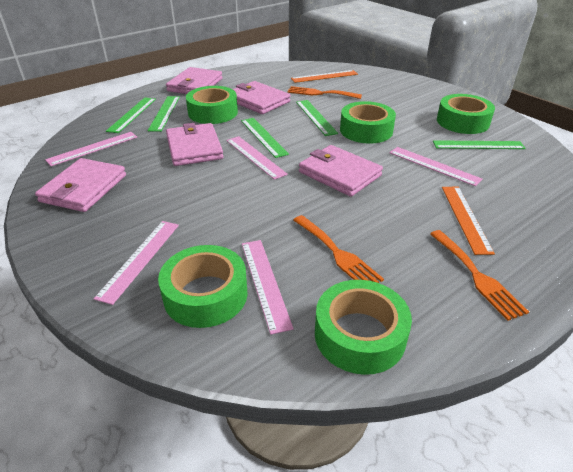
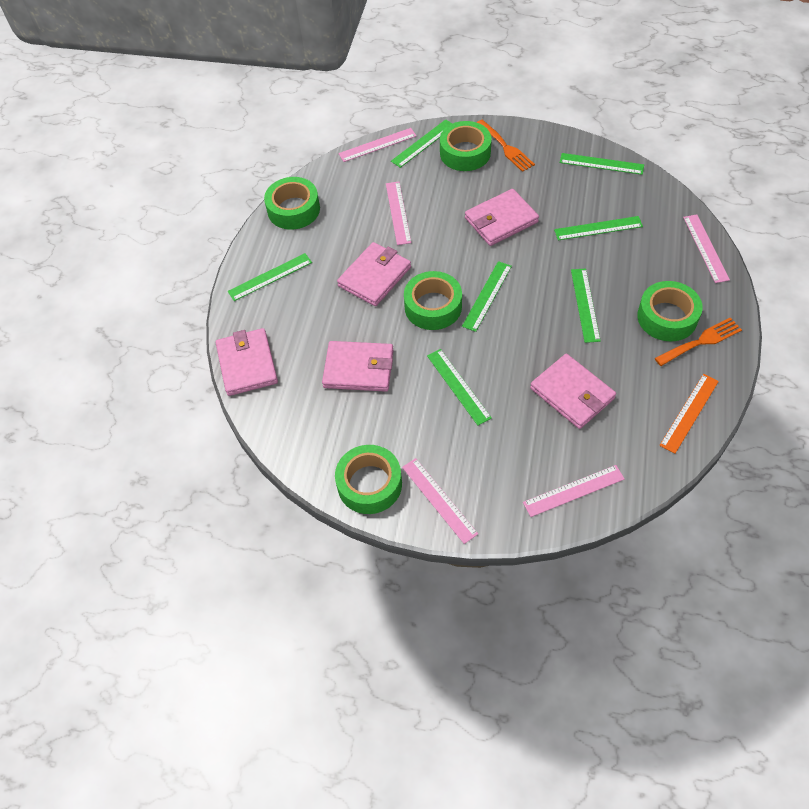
green ruler: [106,97,156,133] [148,96,180,132] [241,118,289,158] [296,100,338,136] [433,140,526,149] = 5 -> [227,253,312,301] [391,119,453,168] [427,349,492,425] [462,261,512,332] [554,216,643,240] [560,153,644,175] [571,268,601,343] = 7
orange fork: [287,86,362,99] [293,215,384,283] [430,230,529,321] = 3 -> [476,120,535,172] [655,317,742,366] = 2
orange ruler: [291,70,358,83] [442,187,495,255] = 2 -> [659,374,719,454] = 1

